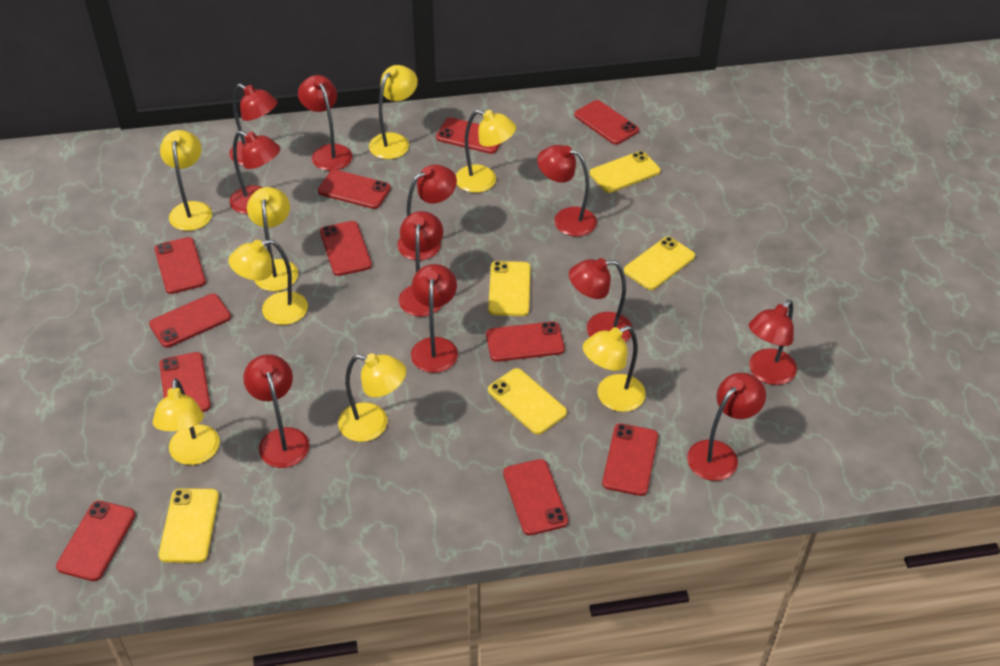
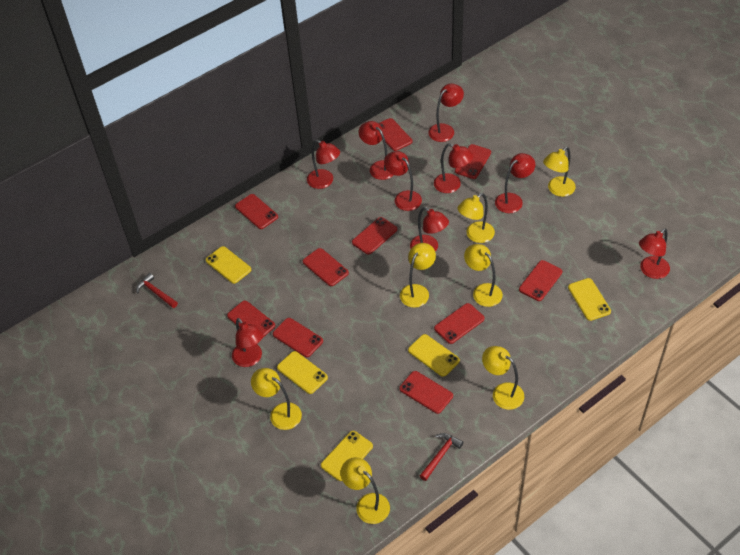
red hammer: none = 0 -> [136,273,178,308] [420,433,463,481] = 2
red lamp: [229,84,278,165] [229,131,280,214] [243,354,309,468] [298,75,352,171] [397,165,457,261] [399,211,443,317] [411,264,458,373] [537,145,597,236] [569,258,633,342] [687,373,766,481] [749,300,797,385] = 11 -> [232,318,264,367] [307,139,340,189] [358,121,394,180] [384,151,422,211] [410,207,449,252] [428,84,464,142] [434,143,474,193] [495,153,535,213] [639,228,670,279] = 9
red phone: [56,500,135,581] [149,294,231,348] [154,237,206,294] [159,352,211,412] [318,170,391,209] [320,221,372,276] [436,117,501,154] [486,321,565,362] [503,459,568,535] [574,100,639,145] [602,423,658,496] = 11 -> [227,301,275,337] [235,194,278,229] [273,318,323,357] [303,248,349,286] [352,217,397,255] [378,118,412,151] [399,371,453,414] [434,303,485,344] [455,144,491,179] [519,260,562,301] = 10
yellow lamp: [153,378,220,465] [160,130,212,231] [228,239,308,325] [247,187,298,291] [338,353,406,442] [369,65,418,159] [456,110,516,193] [583,326,646,412] = 8 -> [251,368,302,430] [341,457,390,524] [400,243,436,308] [458,193,495,243] [464,244,503,307] [482,346,524,410] [543,147,576,197] = 7

